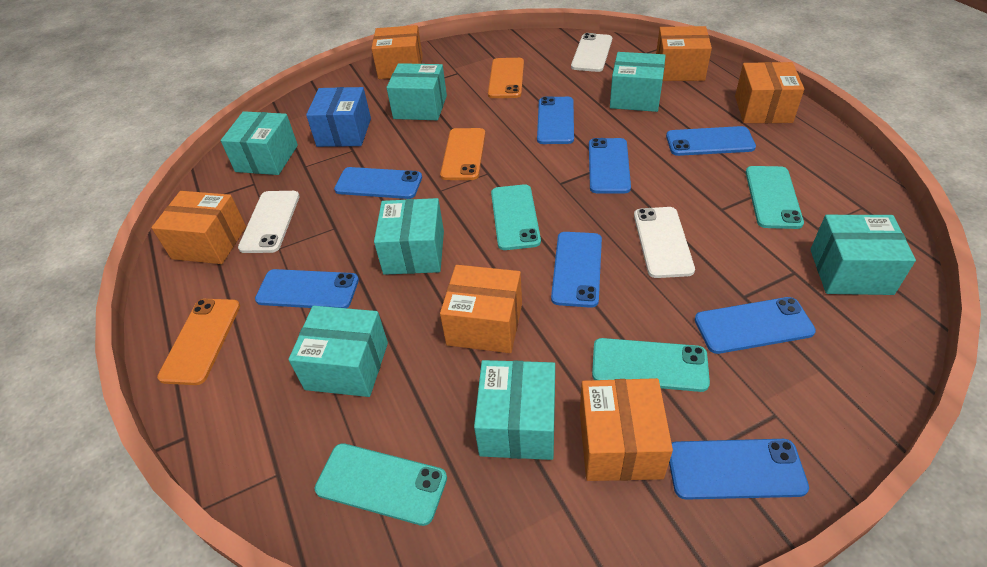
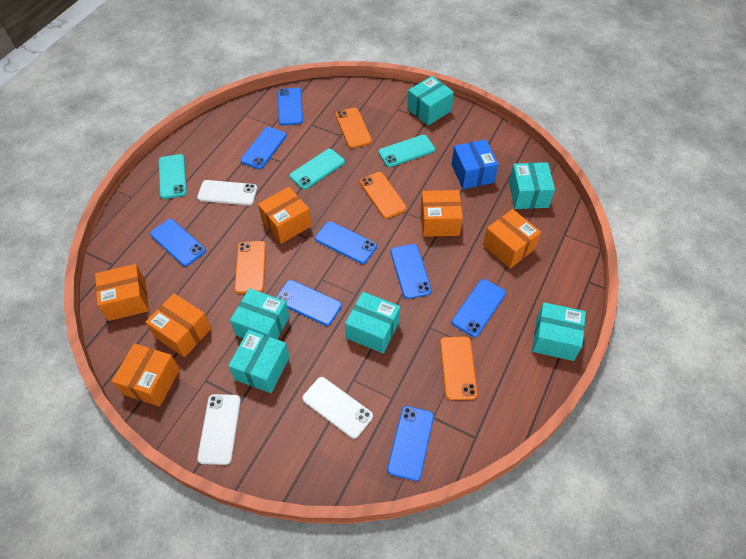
orange phone: [157,299,240,385] [440,128,485,180] [488,58,524,98] = 3 -> [234,241,266,294] [335,107,372,148] [360,172,407,219] [440,337,478,400] = 4
turquoise box: [221,111,298,175] [288,306,388,397] [374,198,444,275] [386,63,447,120] [474,360,555,460] [610,52,666,112] [810,215,916,295] = 7 -> [228,330,290,393] [230,288,290,339] [345,292,400,353] [407,76,454,126] [509,162,555,209] [532,302,586,361] = 6
turquoise phone: [315,443,447,526] [491,184,541,250] [592,338,710,392] [746,166,804,229] = 4 -> [159,154,187,199] [290,149,345,190] [378,135,435,167] = 3

